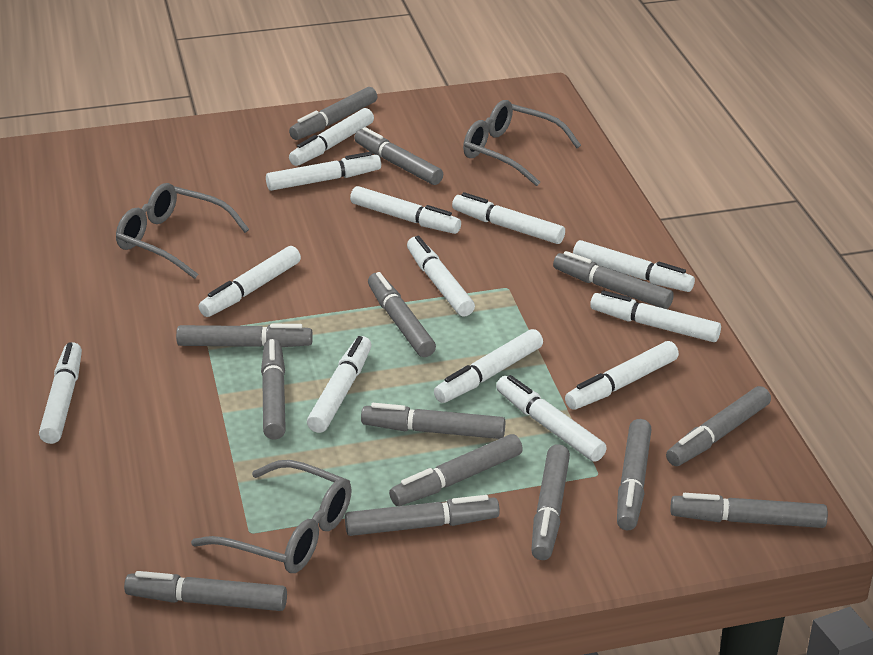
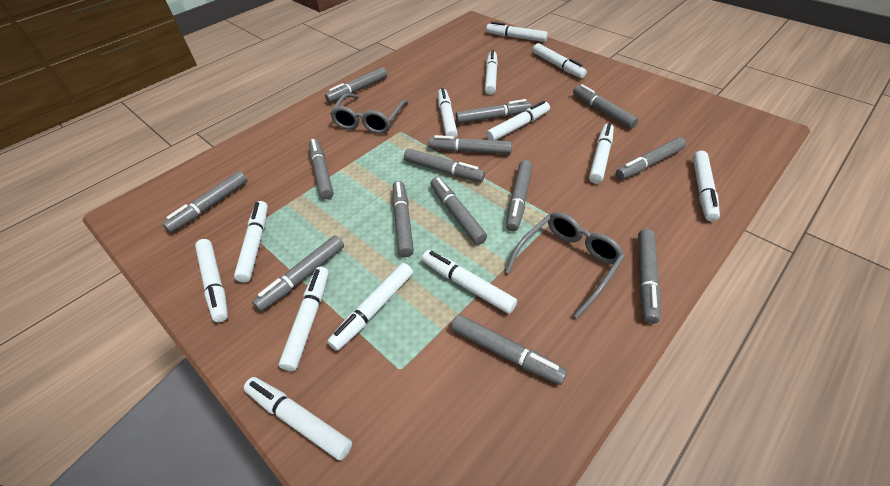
grey glasses: [116,183,249,279] [191,460,352,573] [463,100,581,186] = 3 -> [330,93,408,134] [505,212,625,318] = 2

